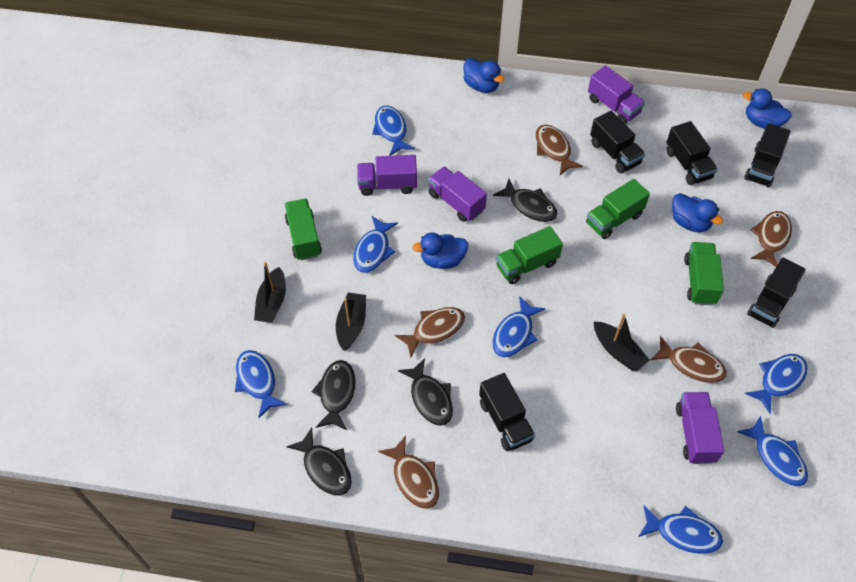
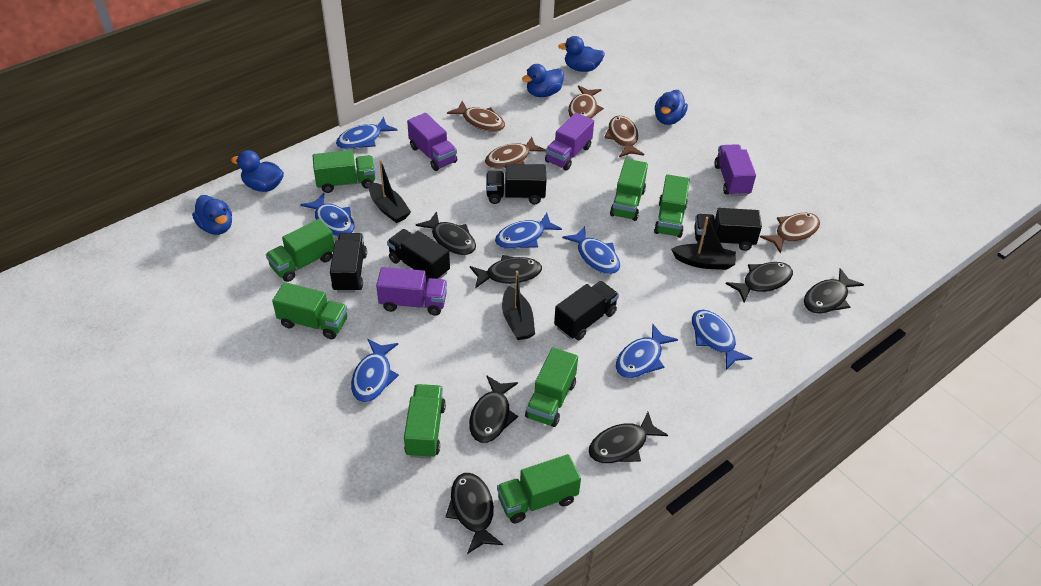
black fish: [286,428,352,495] [312,360,356,430] [398,358,453,426] [493,179,558,222] = 4 -> [416,211,476,255] [446,473,503,554] [469,376,518,443] [470,255,542,289] [589,412,668,463] [726,262,793,302] [804,268,864,314] = 7
blue duck: [412,232,469,269] [463,58,504,93] [672,193,723,232] [743,89,792,129] = 4 -> [192,195,232,235] [231,150,284,192] [522,64,564,97] [558,36,605,72] [655,90,688,125] = 5
green truck: [285,199,322,260] [496,226,563,284] [586,179,650,239] [684,242,724,305] = 4 -> [266,219,334,282] [272,282,347,339] [312,150,375,193] [404,384,446,459] [497,454,581,523] [525,347,578,427] [610,159,648,221] [654,175,690,238] = 8

